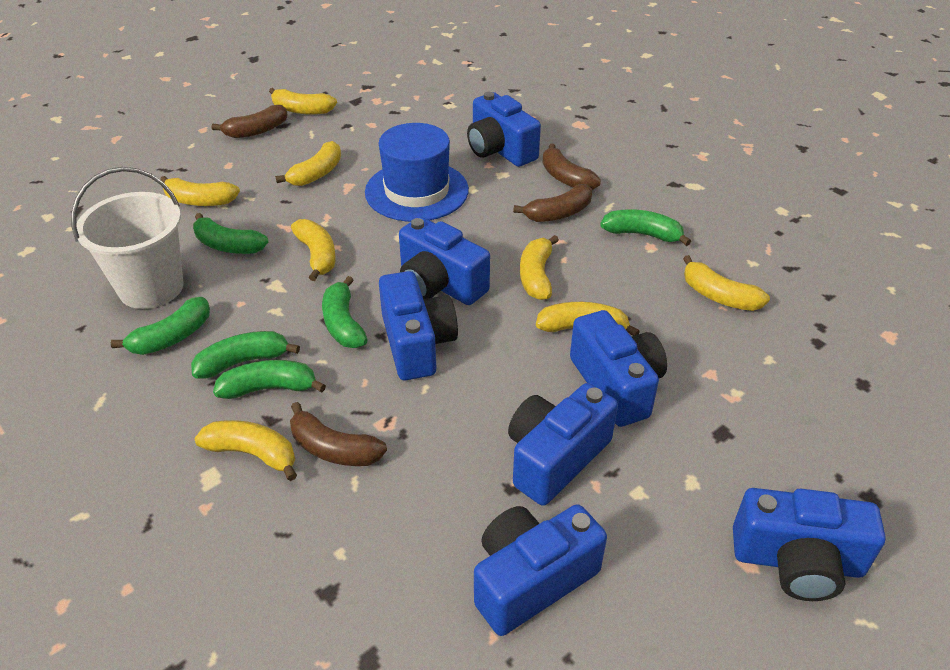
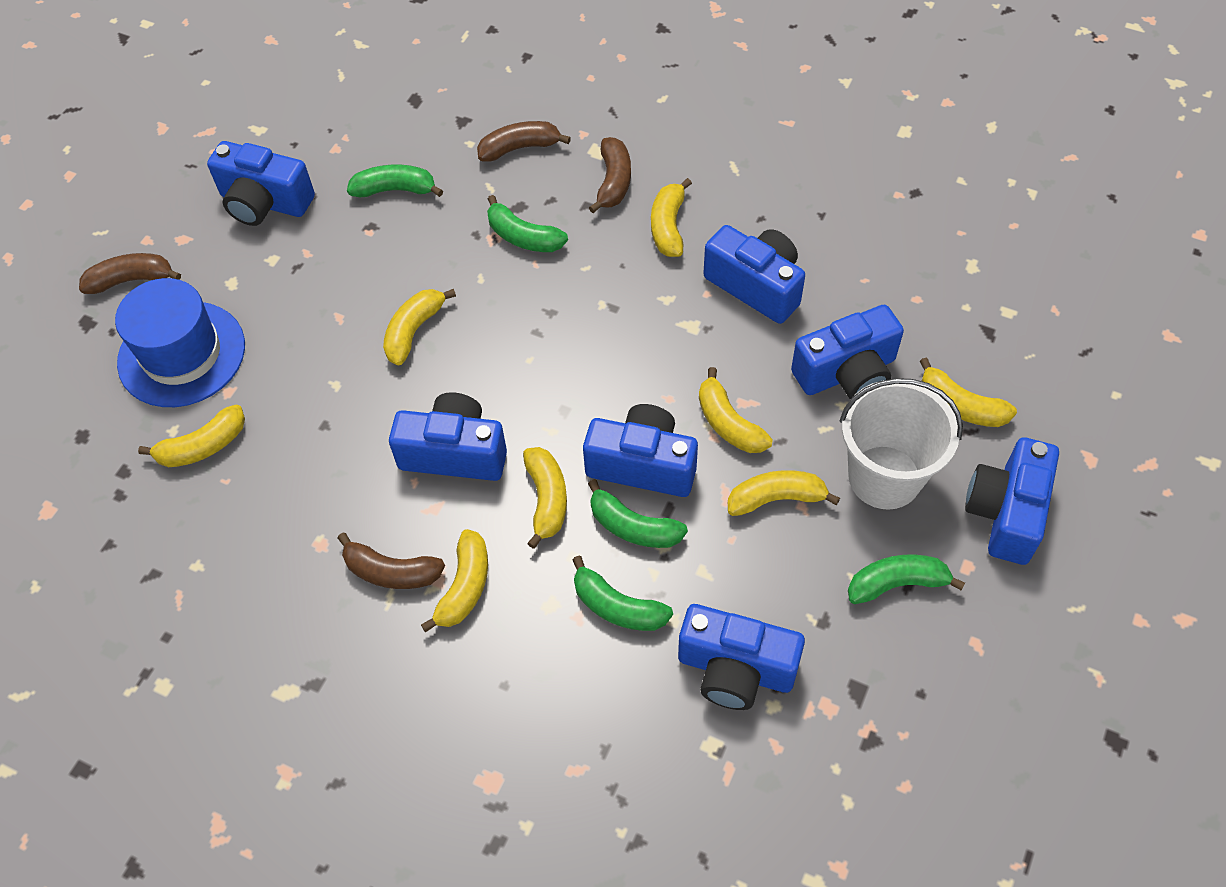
green banana: [111,297,210,355] [191,331,300,379] [193,213,268,254] [213,360,326,399] [322,276,368,348] [600,209,691,246] = 6 -> [347,165,443,197] [487,195,568,252] [572,556,673,631] [588,479,688,548] [848,554,965,604] = 5

